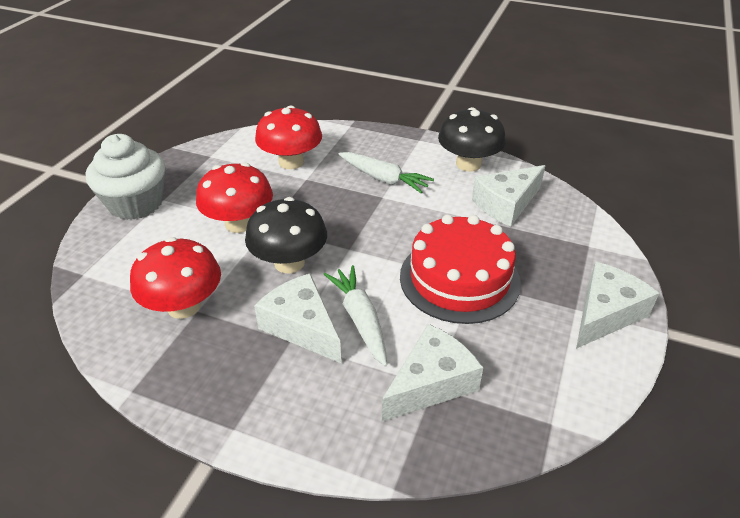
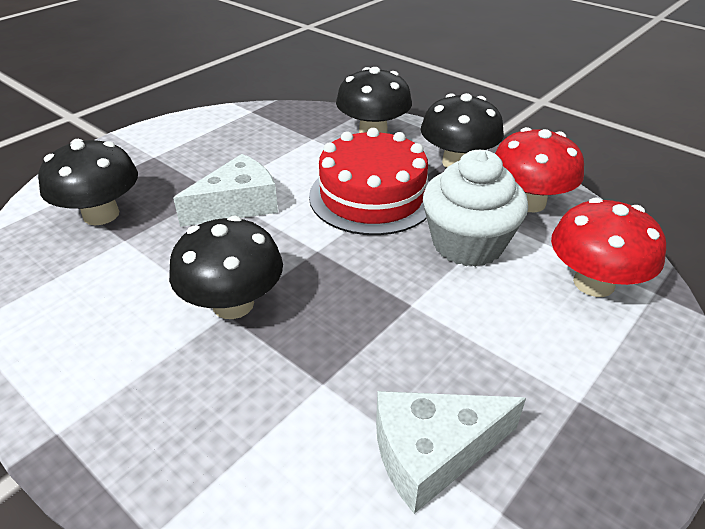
black mushroom: [245,197,327,273] [438,107,506,172] = 2 -> [38,139,138,225] [169,216,283,319] [336,67,412,133] [421,93,504,168] = 4
red mushroom: [130,237,221,319] [196,163,273,233] [255,105,322,169] = 3 -> [495,127,584,212] [551,198,666,297] = 2
white carrot: [324,265,387,367] [338,152,434,193] = 2 -> none = 0
white cheese: [254,273,341,363] [382,324,483,421] [472,165,545,227] [576,262,659,349] = 4 -> [173,154,278,227] [376,391,526,514] = 2

